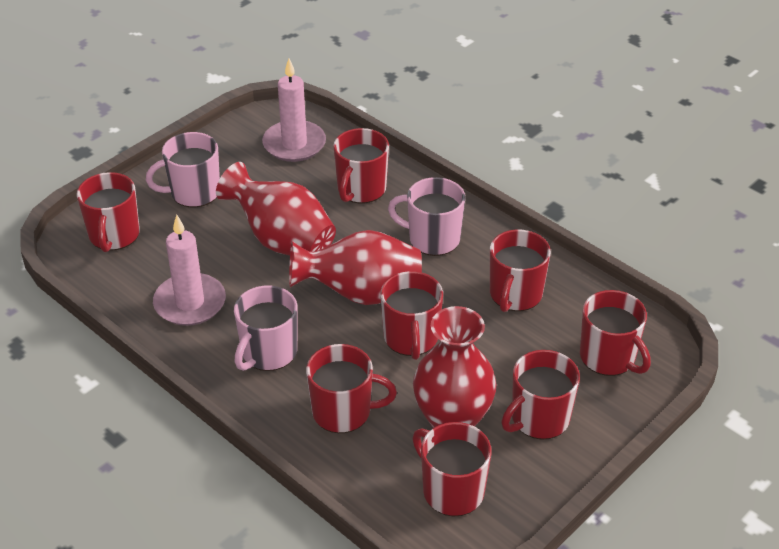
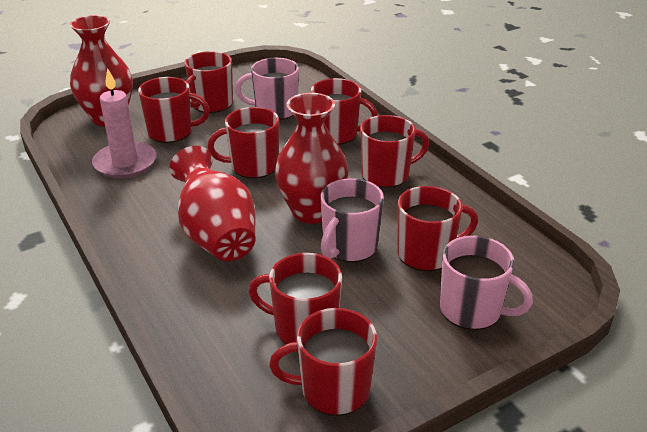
pink candle: [153,214,226,326] [262,59,326,162] = 2 -> [92,68,157,178] = 1

